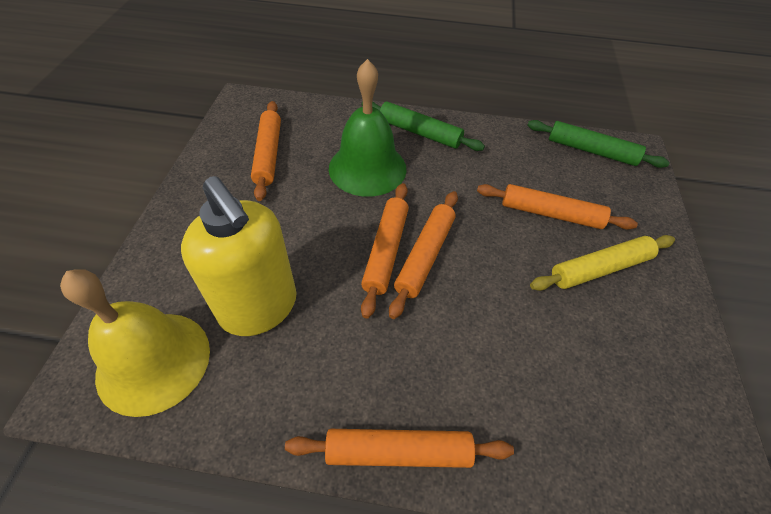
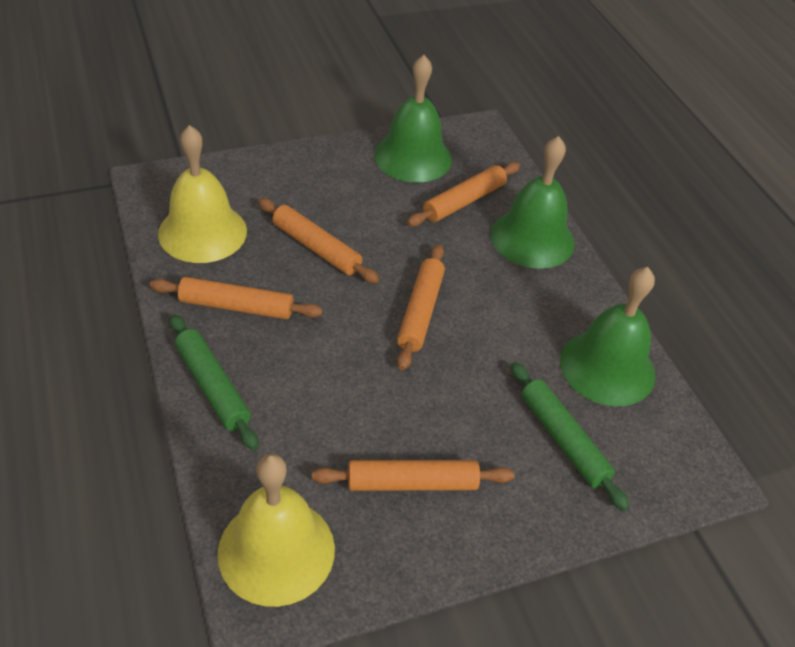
green bell: [329,59,406,197] = 1 -> [374,55,452,183] [491,136,575,269] [560,267,655,406] = 3
yellow bell: [60,269,210,417] = 1 -> [158,125,247,263] [217,454,335,607] = 2
yellow rolling pin: [530,235,675,291] = 1 -> none = 0
yellow soap dispenser: [181,176,297,336] = 1 -> none = 0

